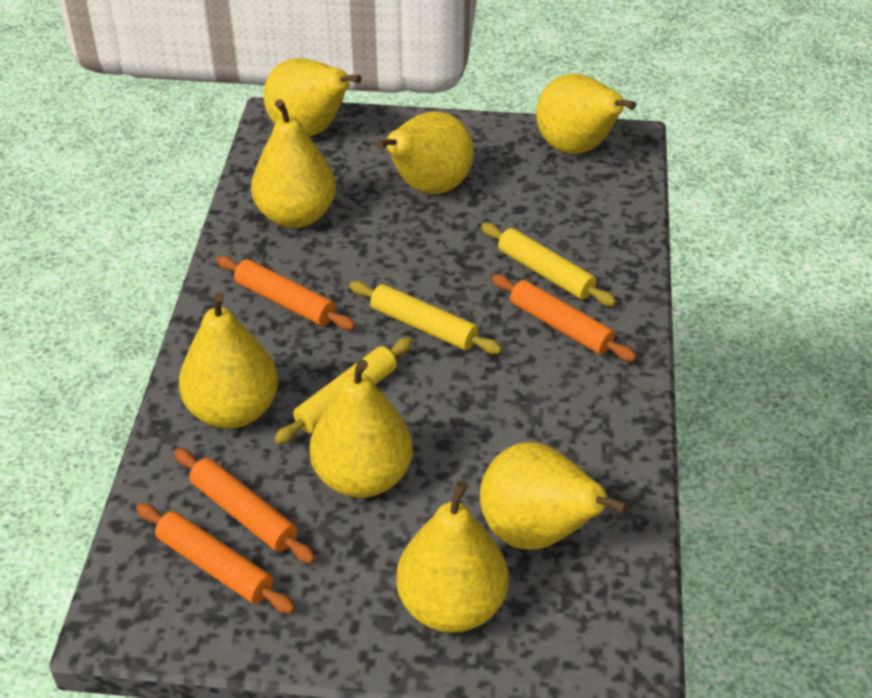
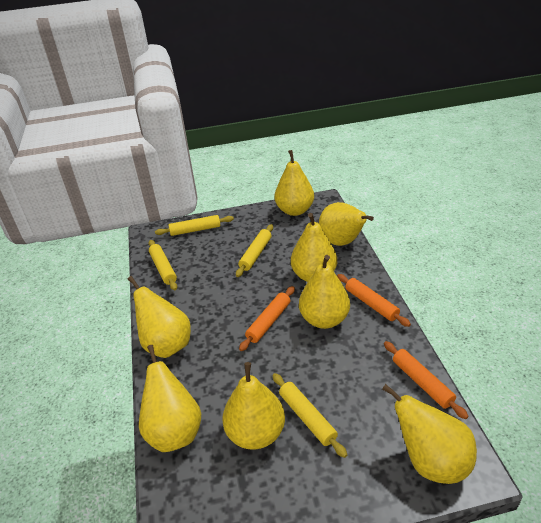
orange rolling pin: [136,503,295,614] [174,448,316,564] [216,256,356,330] [491,274,637,362] = 4 -> [239,286,295,351] [337,274,411,327] [384,341,469,419] = 3
yellow rolling pin: [274,337,413,444] [349,281,502,354] [481,223,616,306] = 3 -> [148,240,177,291] [155,215,234,236] [236,224,273,277] [272,373,347,458] = 4

